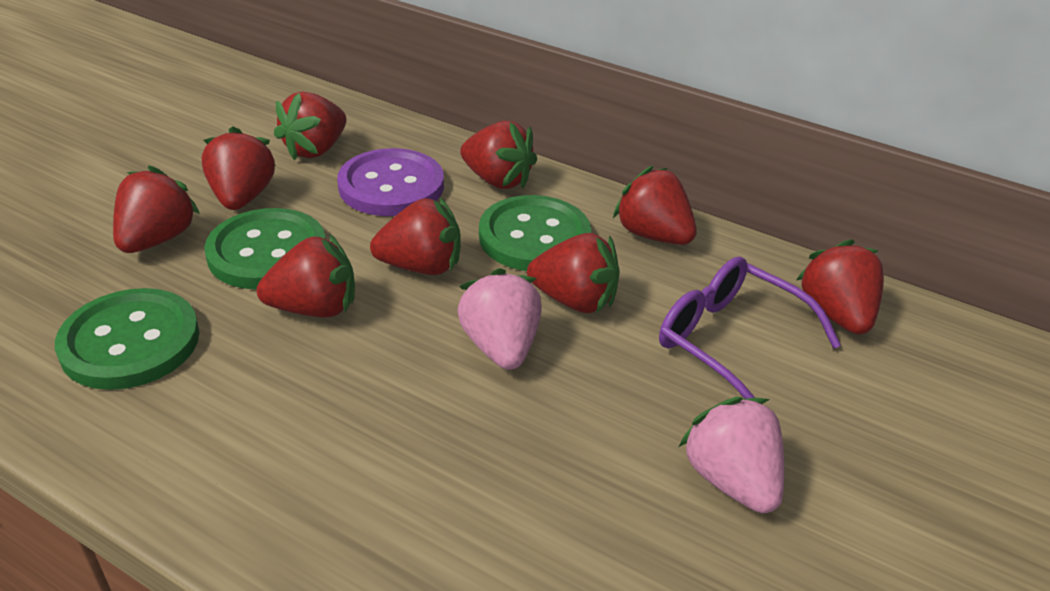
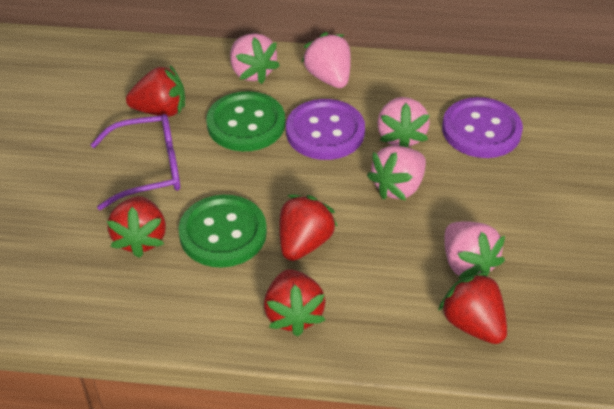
green button: [55,288,200,390] [204,208,326,290] [479,195,591,271] = 3 -> [179,195,267,268] [207,91,285,152] = 2
pink strawberry: [457,268,542,370] [679,397,784,513] = 2 -> [230,33,280,84] [301,32,351,88] [367,146,426,201] [377,97,430,147] [444,221,505,279] = 5
purple button: [337,148,444,216] = 1 -> [286,99,365,160] [442,97,523,158] = 2
red strawberry: [113,166,200,253] [202,126,276,210] [257,234,355,317] [274,92,347,160] [370,197,461,275] [460,121,537,189] [527,233,620,313] [613,166,697,245] [796,239,884,334] = 9 -> [107,196,166,258] [126,65,185,117] [264,269,325,336] [279,195,337,261] [438,272,507,344] = 5

